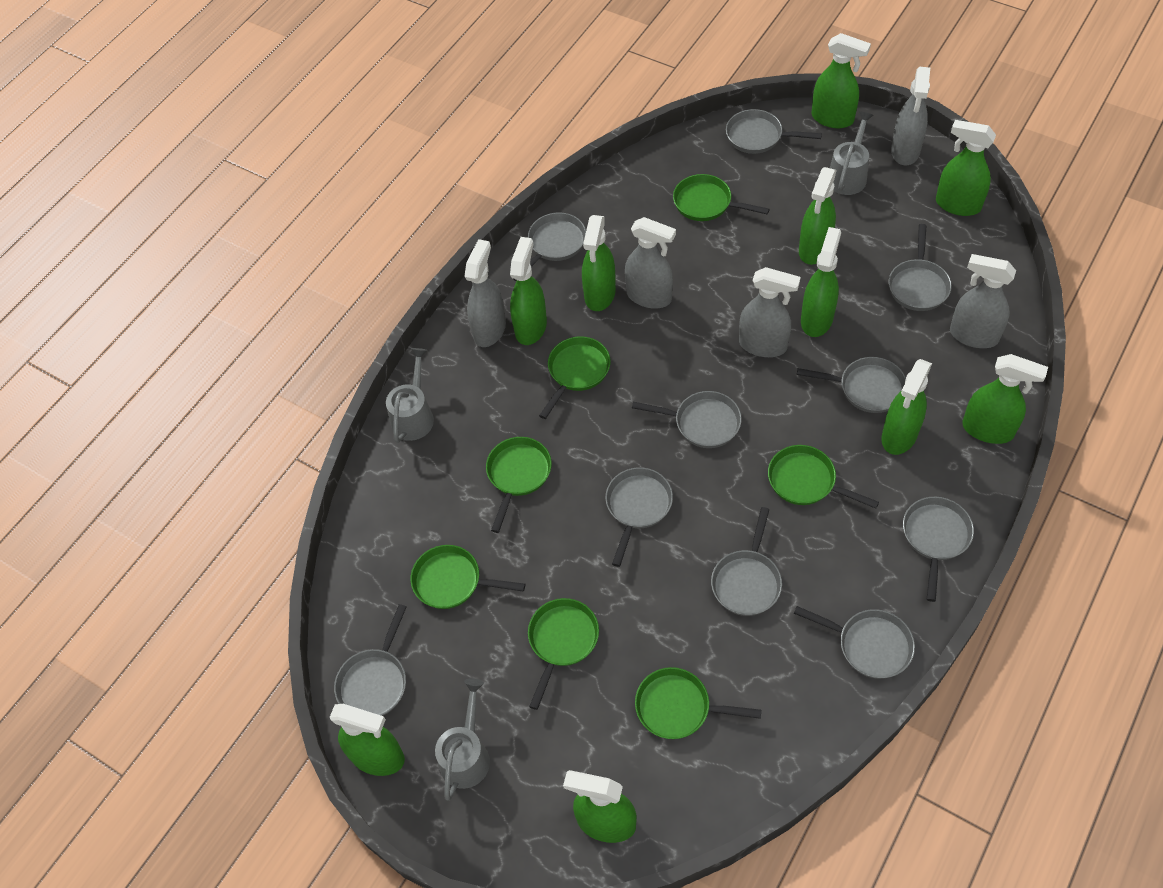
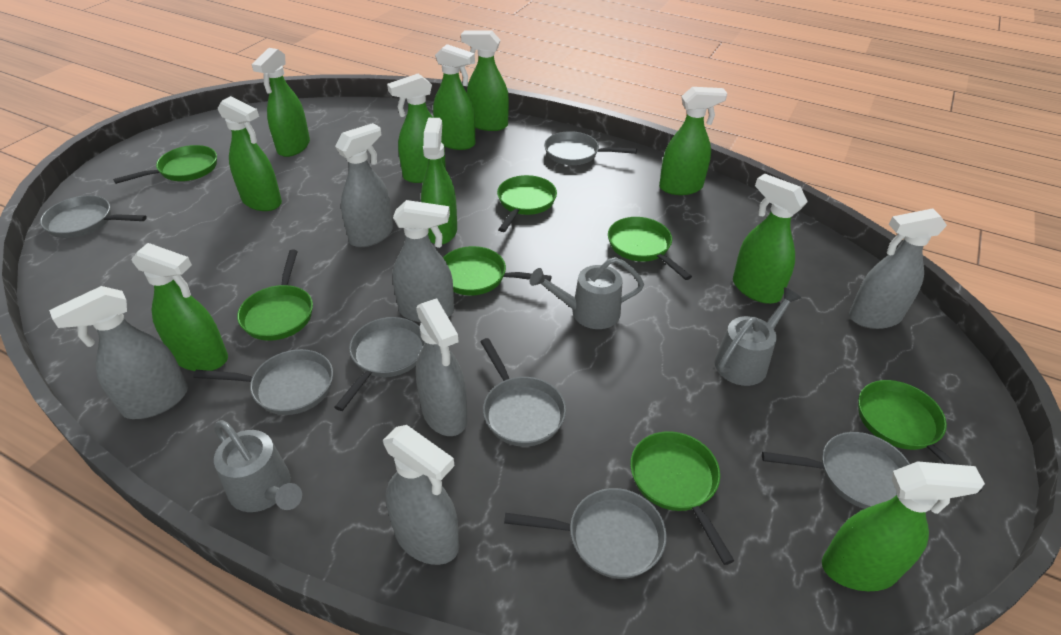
grey pan: [334,604,406,716] [513,212,586,281] [605,468,673,567] [632,391,742,448] [711,507,782,616] [726,109,822,154] [794,606,915,679] [797,357,906,413] [889,224,952,311] [903,497,974,602] = 10 -> [40,196,147,238] [193,349,333,415] [334,317,425,411] [481,338,566,447] [504,488,667,579] [544,131,637,165] [762,432,910,509] = 7
grey spray bottle: [464,239,506,347] [625,217,676,309] [739,267,801,357] [891,67,930,165] [950,254,1016,348] = 5 -> [49,286,188,419] [335,123,393,247] [383,425,459,565] [393,200,454,322] [416,298,468,436] [849,208,947,329] = 6

